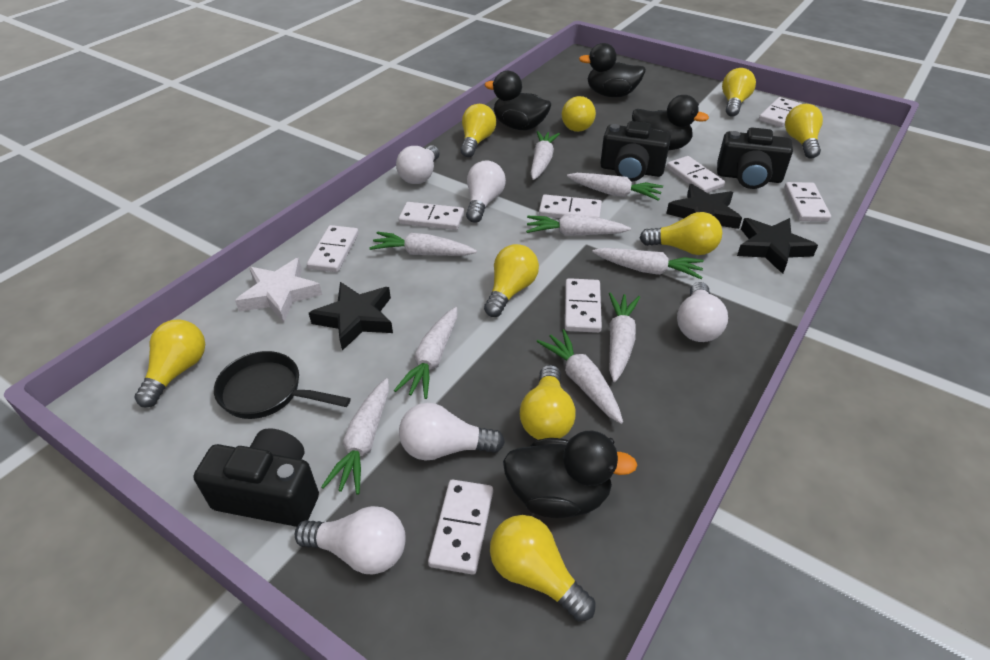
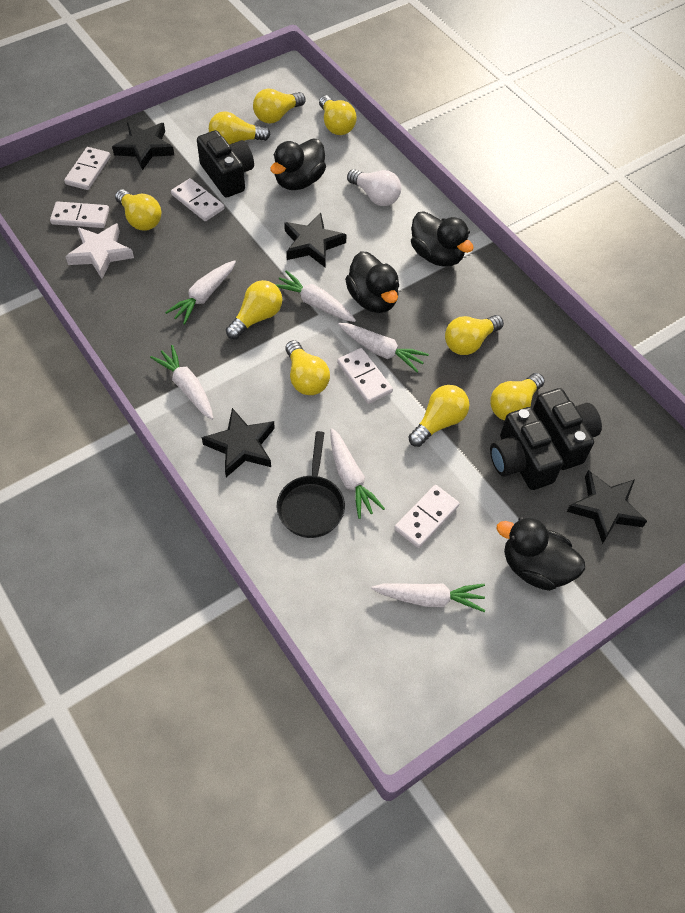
black star: [309,282,393,351] [666,184,742,229] [737,218,818,274] = 3 -> [112,123,174,171] [202,408,275,477] [284,213,347,267] [567,470,647,544] = 4
white carrot: [321,378,389,495] [369,232,477,256] [394,307,457,399] [526,214,631,236] [531,131,560,180] [537,329,623,424] [567,173,663,201] [592,248,704,279] [609,292,640,382] = 9 -> [150,345,213,420] [165,260,236,325] [275,270,356,322] [330,428,385,519] [338,323,429,373] [371,583,485,612] = 6
white domino: [307,225,359,272] [399,202,464,230] [428,480,493,575] [539,195,602,218] [565,278,602,333] [667,156,725,193] [759,97,802,127] [784,182,831,222] = 8 -> [50,201,109,228] [64,147,110,190] [171,178,225,221] [337,348,393,404] [394,485,460,548] = 5
white light bulb: [294,506,406,574] [396,145,440,184] [399,403,505,460] [466,160,506,223] [677,282,728,342] = 5 -> [347,169,401,206] = 1

